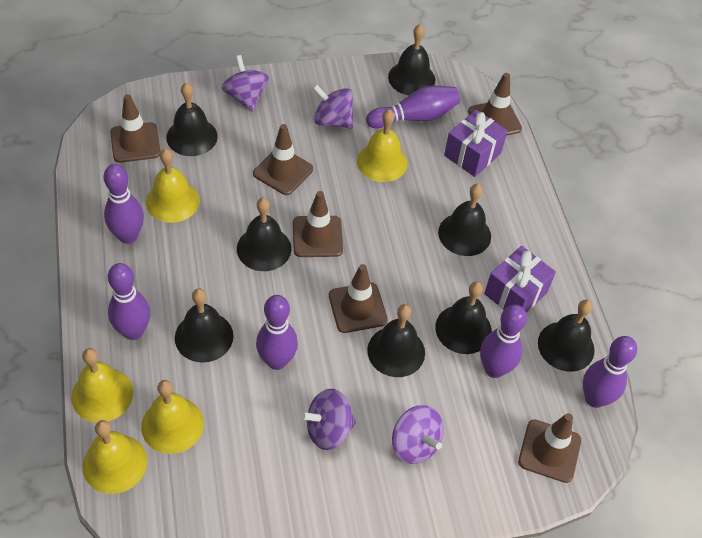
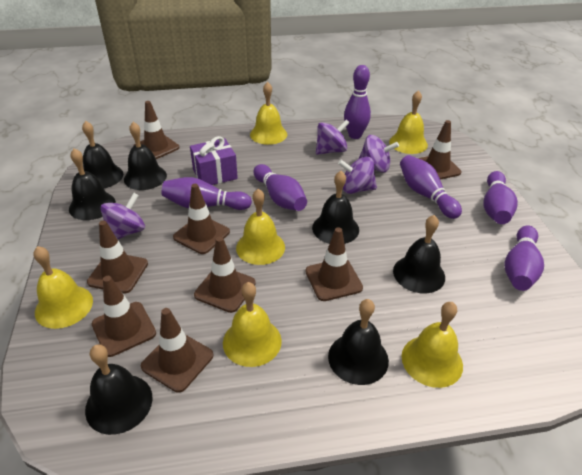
black bell: [166,83,218,156] [175,288,233,363] [237,198,291,271] [367,304,425,377] [388,24,435,95] [435,282,492,354] [438,184,491,256] [538,300,595,372] = 8 -> [69,148,116,220] [82,121,123,188] [85,344,153,435] [124,122,167,190] [312,171,359,244] [328,299,389,385] [393,215,445,293] = 7
brown traffic cone: [110,94,161,163] [253,124,313,195] [293,191,343,257] [329,264,388,333] [468,73,522,136] [518,413,581,483] = 6 -> [87,220,148,294] [92,276,156,357] [133,101,179,159] [141,308,213,392] [173,184,230,254] [194,236,256,313] [305,227,363,301] [418,120,461,180] = 8
purple gift: [444,110,508,177] [484,246,556,313] = 2 -> [190,136,238,185] = 1
yellow bell: [71,348,133,423] [83,420,147,494] [141,380,204,454] [146,149,200,223] [357,109,408,182] = 5 -> [33,246,93,329] [223,282,282,367] [236,189,285,265] [250,82,287,145] [389,90,428,154] [402,302,463,388] = 6

